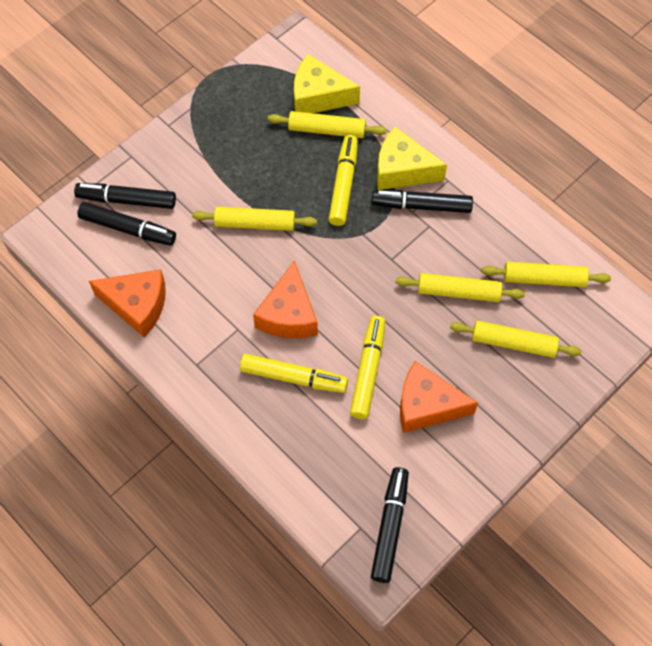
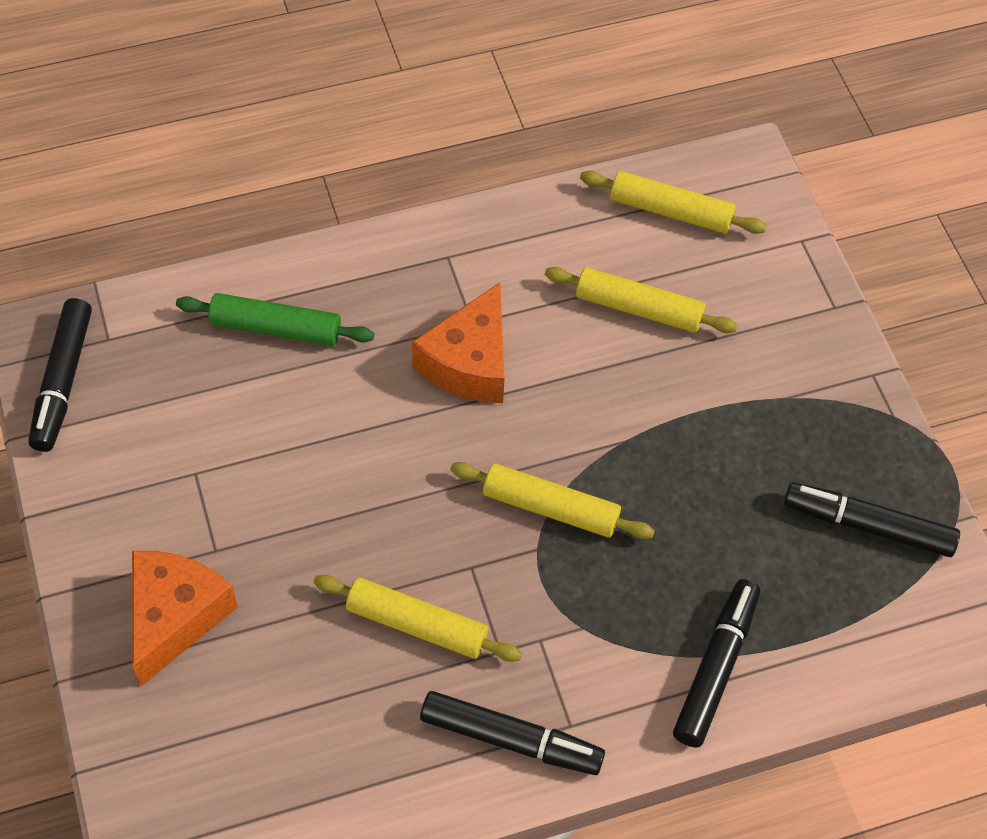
green rolling pin: none = 0 -> [176,293,374,346] = 1
orange cheese: [89,269,166,338] [253,260,318,338] [400,361,478,433] = 3 -> [132,551,238,686] [412,283,504,403] = 2
yellow cheese: [294,54,360,113] [377,127,447,190] = 2 -> none = 0
yellow marker: [240,354,348,393] [329,135,358,226] [350,316,385,419] = 3 -> none = 0
yellow rolling pin: [192,207,317,231] [268,111,387,138] [396,273,525,302] [450,321,582,358] [482,262,611,287] = 5 -> [314,575,522,662] [450,462,655,539] [545,267,738,333] [580,171,766,234] = 4

